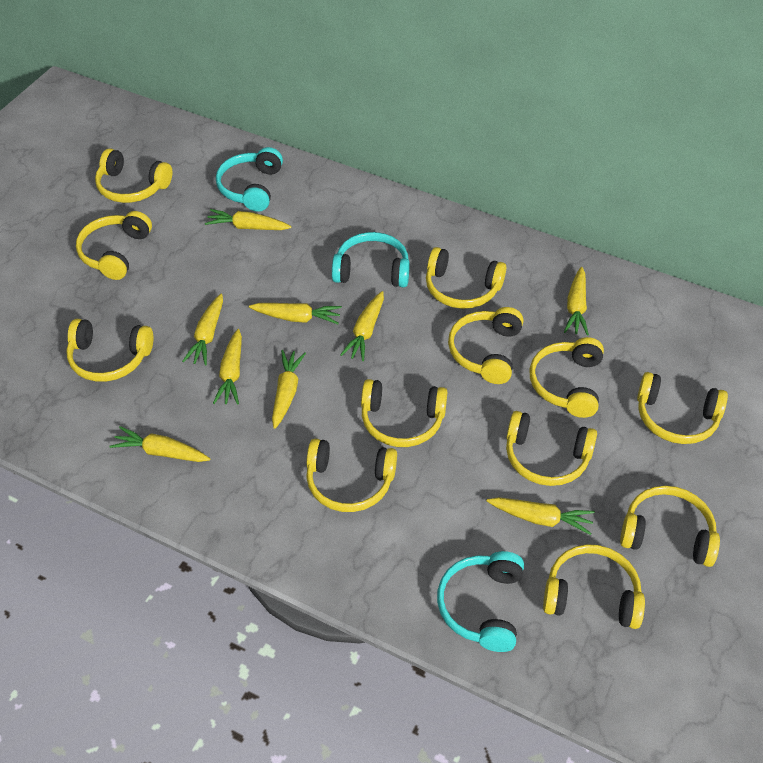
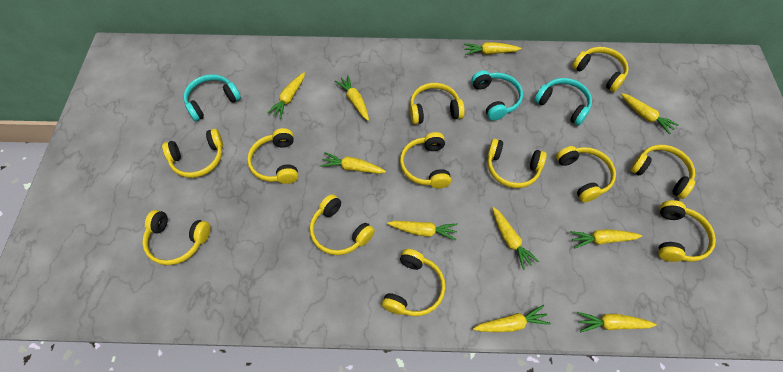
yellow carrot: [110,426,210,462] [182,294,223,366] [205,209,291,230] [213,329,242,405] [249,303,342,324] [272,350,306,429] [340,291,384,361] [487,497,595,535] [564,267,589,336] = 9 -> [267,72,305,119] [320,152,386,174] [335,75,369,121] [387,221,458,240] [464,42,521,55] [473,305,551,332] [492,207,539,270] [570,229,642,249] [577,312,657,332] [621,93,678,135] = 10

